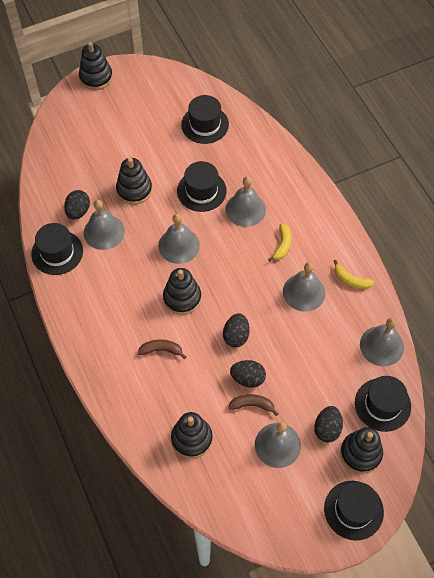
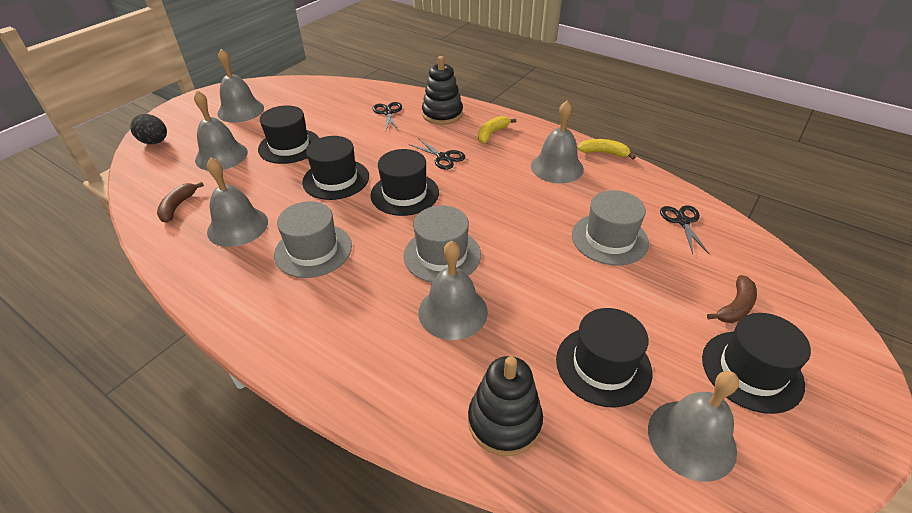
black egg: [64,190,90,220] [223,313,249,347] [230,360,266,388] [314,406,343,443] = 4 -> [130,114,167,144] = 1
black scissors: none = 0 -> [373,102,402,130] [409,138,465,169] [660,205,710,255] = 3
black stacking toy: [79,42,113,90] [116,158,152,205] [163,268,201,315] [171,412,213,459] [340,427,383,474] = 5 -> [422,56,463,125] [468,356,543,456] = 2
grey hat: none = 0 -> [274,201,352,278] [403,206,481,282] [572,190,649,266] = 3

